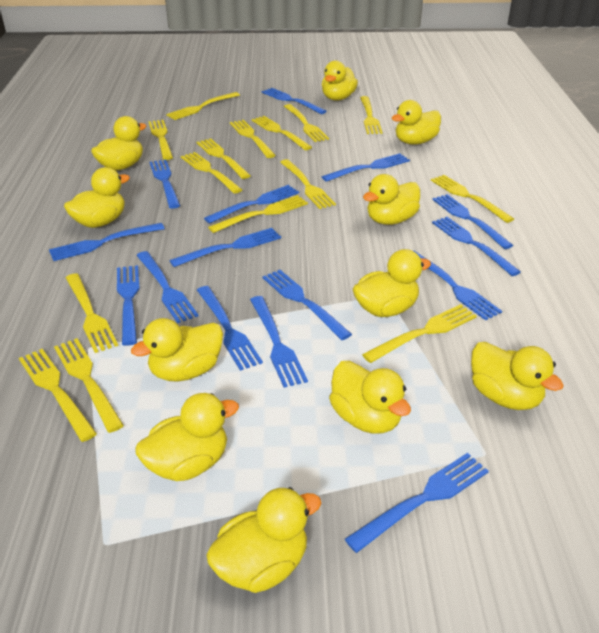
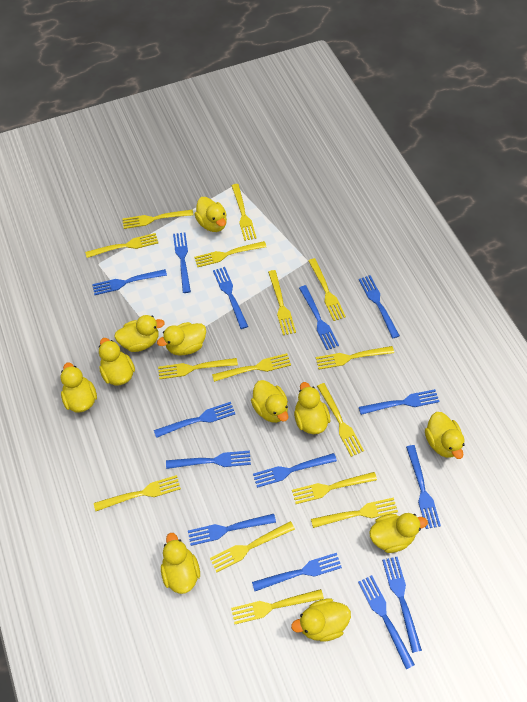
blue fork: [49,223,165,261] [117,265,139,346] [136,251,199,323] [149,159,180,209] [169,228,281,267] [197,286,263,371] [204,185,299,224] [250,296,308,388] [262,88,327,114] [262,270,352,340] [322,153,410,182] [345,453,489,553] [413,250,502,321] [432,194,513,249] [432,217,521,276] = 15 -> [92,269,167,295] [154,402,235,438] [166,451,251,469] [173,232,191,293] [188,514,276,546] [213,267,248,329] [252,553,342,591] [253,453,337,488] [299,285,339,350] [358,575,415,669] [359,275,400,339] [359,389,440,415] [382,557,422,653] [406,445,441,529] = 14

